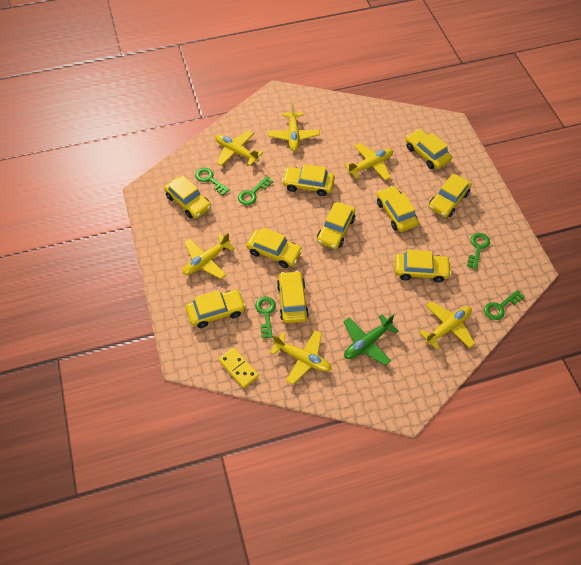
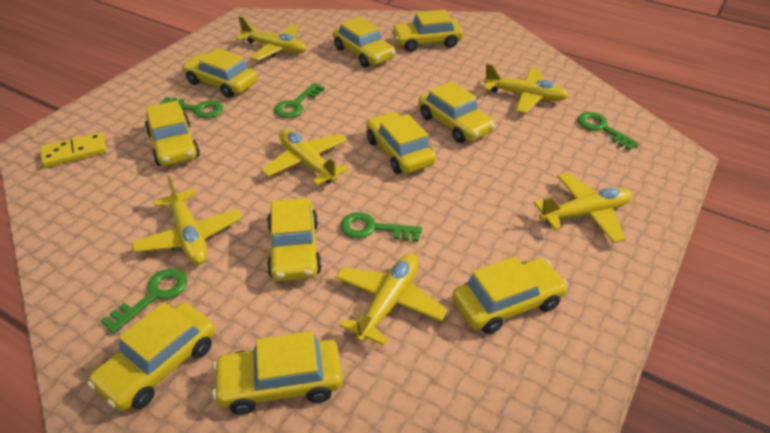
green plane: [344,314,399,366] = 1 -> none = 0

